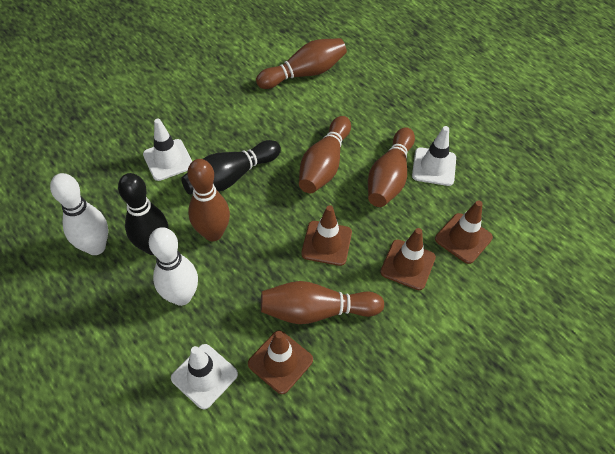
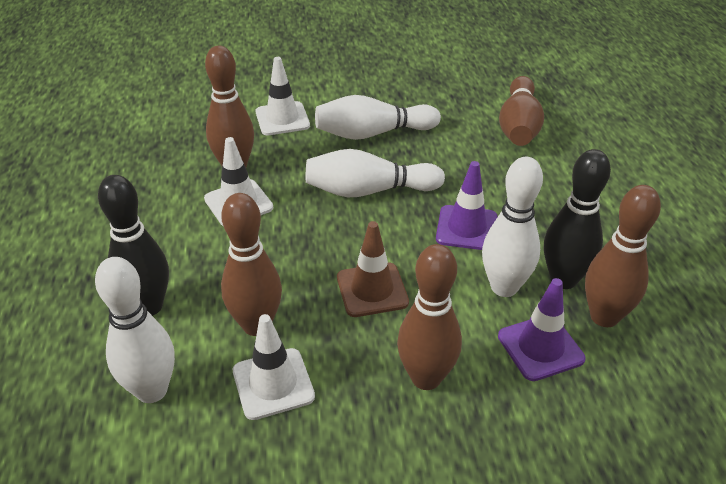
brown traffic cone: [248,330,313,394] [301,205,352,266] [380,228,436,290] [435,200,493,264] = 4 -> [337,221,409,317] = 1
purple traffic cone: none = 0 -> [436,161,498,250] [498,278,586,381] = 2
white bowling pin: [50,173,108,255] [149,227,198,306] = 2 -> [95,257,175,403] [306,149,445,197] [315,95,441,140] [482,157,543,297] = 4

